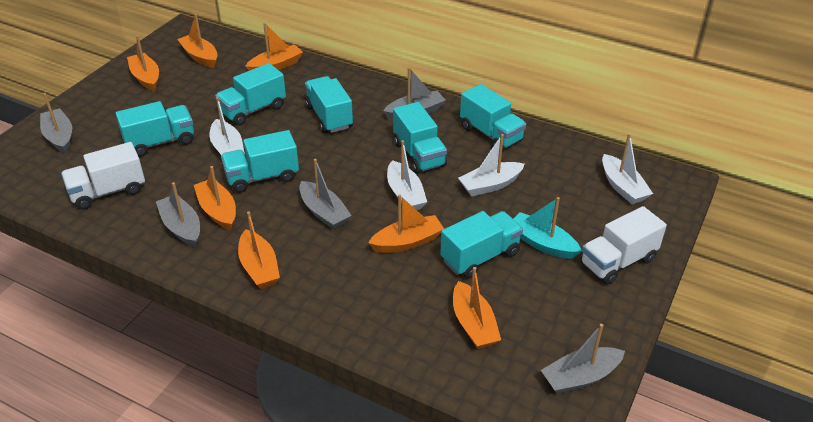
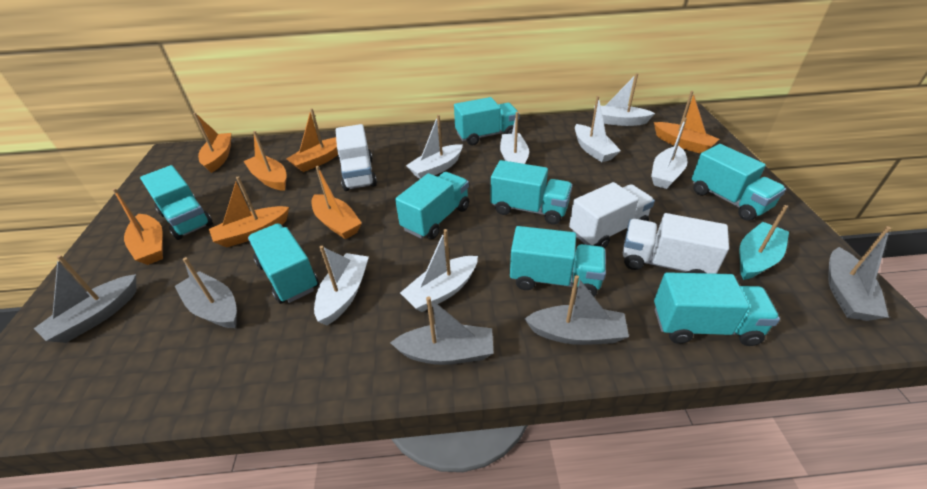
turquoise truck: [116,101,194,157] [215,63,286,126] [221,130,299,193] [305,76,353,133] [393,102,447,174] [440,211,523,279] [460,84,526,151] = 7 -> [140,165,213,240] [248,224,319,304] [395,172,469,239] [454,97,520,145] [491,160,573,225] [510,226,606,297] [654,272,780,346] [692,144,786,220] = 8
white boat: [210,97,245,155] [387,140,427,210] [458,134,525,196] [602,133,653,204] = 4 -> [314,245,369,326] [400,229,478,312] [406,115,463,179] [500,112,529,164] [575,96,621,162] [594,73,655,126] [651,117,688,189] = 7
white truck: [61,142,145,210] [580,206,667,285] = 2 -> [336,124,377,191] [569,182,655,248] [623,213,729,274] = 3

